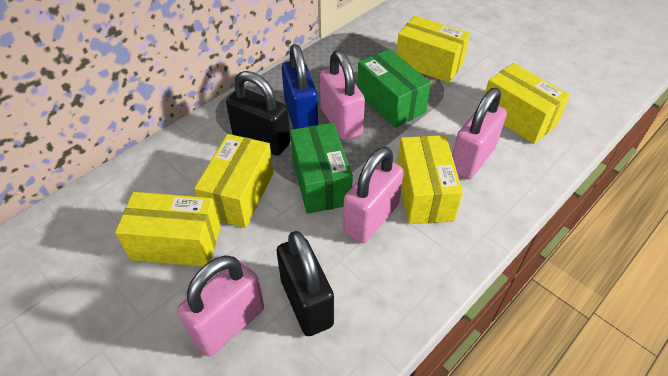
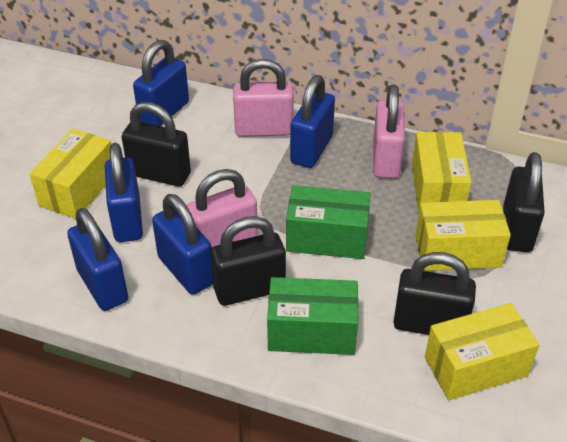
black padlock: [226,71,291,156] [277,231,334,336] = 2 -> [122,102,191,187] [211,216,286,306] [393,252,476,335] [503,152,545,252] = 4
blue padlock: [282,44,318,129] = 1 -> [67,208,128,311] [105,143,143,242] [133,40,189,126] [152,194,213,295] [290,75,335,168] = 5
pink padlock: [177,256,264,356] [320,50,365,140] [343,147,404,243] [452,88,507,179] = 4 -> [186,169,258,248] [233,59,294,137] [373,84,405,179] = 3
yellow box: [115,192,221,267] [194,134,274,228] [396,16,470,83] [397,135,463,224] [484,63,570,144] = 5 -> [29,129,111,219] [412,132,471,214] [415,200,511,271] [425,303,539,400] = 4

